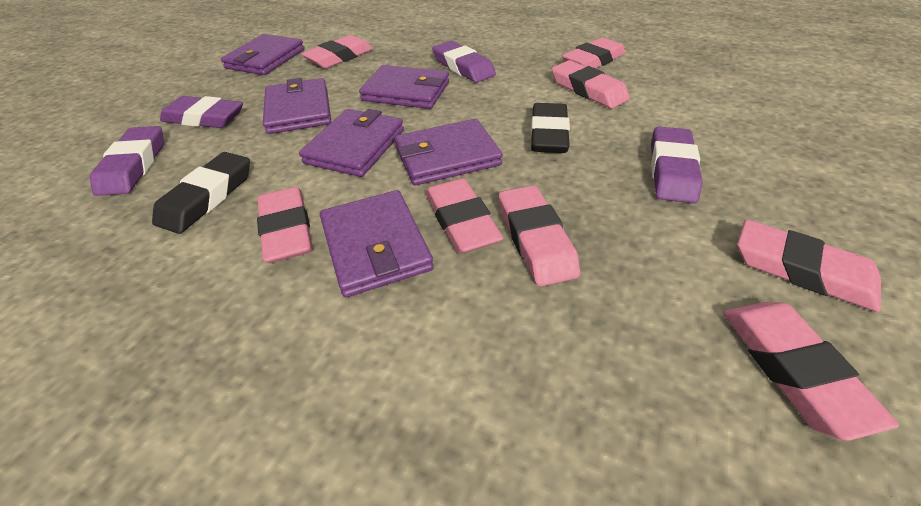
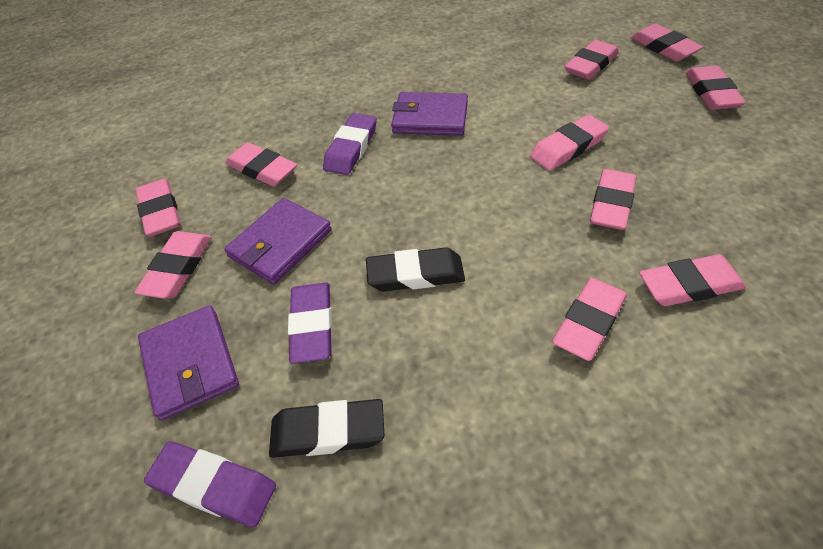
pink eraser: [257,187,313,263] [301,35,373,68] [426,178,503,254] [499,185,580,286] [552,60,630,108] [562,38,625,68] [723,302,899,441] [737,220,881,312] = 8 -> [134,231,212,299] [135,179,181,237] [225,142,297,187] [530,115,609,171] [552,278,627,361] [564,40,619,80] [590,169,636,230] [631,24,703,62] [639,254,746,306] [686,66,746,110] = 10
purple eraser: [90,126,164,196] [160,96,243,128] [432,41,496,83] [651,127,702,203] = 4 -> [144,441,276,527] [288,282,332,364] [323,113,377,175] = 3
purple wallet: [221,34,305,75] [263,78,331,134] [299,109,404,177] [320,190,434,297] [359,65,449,109] [395,119,503,185] = 6 -> [138,305,239,421] [224,198,331,284] [391,92,468,136] = 3

